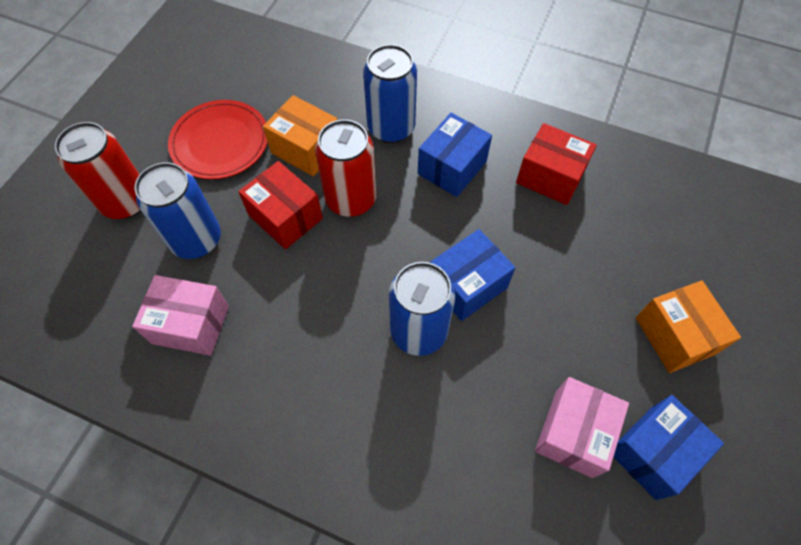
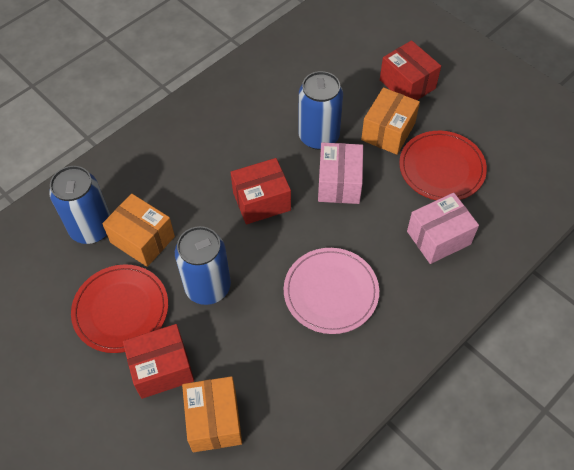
blue box: [418,113,492,197] [430,229,515,321] [614,395,724,500] = 3 -> none = 0
orange box: [263,95,338,177] [636,280,741,373] = 2 -> [102,194,175,267] [182,376,242,452] [361,87,420,155] = 3
pink plate: none = 0 -> [284,248,379,334] = 1
red box: [238,161,323,249] [516,123,597,205] = 2 -> [123,324,194,399] [230,158,291,224] [380,40,441,100] = 3
red can: [55,122,141,219] [315,119,376,217] = 2 -> none = 0
red plate: [168,100,268,179] = 1 -> [71,264,168,353] [399,131,487,200] = 2

